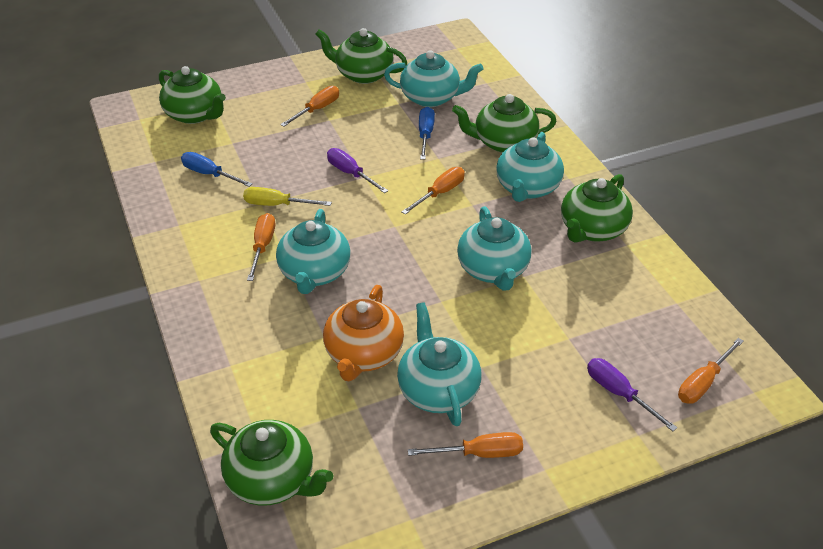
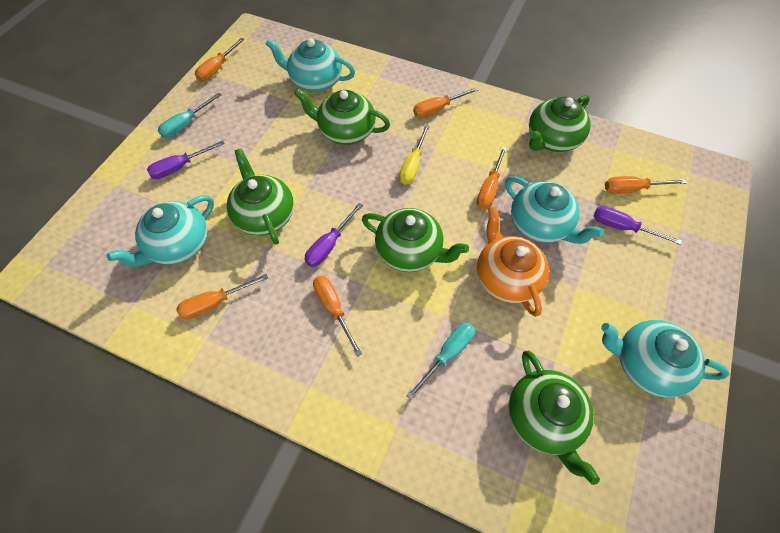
blue screwdriver: [181,152,253,187] [419,107,435,160] = 2 -> none = 0
orange screwdriver: [247,213,275,281] [280,86,339,127] [401,167,465,215] [408,432,523,458] [678,338,744,404] = 5 -> [176,274,268,320] [195,38,245,81] [313,276,362,357] [413,87,478,118] [477,146,507,209] [605,176,687,194] = 6
purple screwdriver: [327,148,388,193] [587,358,677,431] = 2 -> [147,140,225,179] [304,203,363,267] [594,206,682,245] = 3
turquoise screwdriver: none = 0 -> [158,93,221,138] [406,322,475,400] = 2
turquoise teapot: [276,209,351,294] [384,50,484,107] [397,302,482,426] [457,206,532,291] [496,132,564,202] = 5 -> [106,195,214,267] [266,38,355,92] [505,176,604,244] [601,320,729,397] = 4

